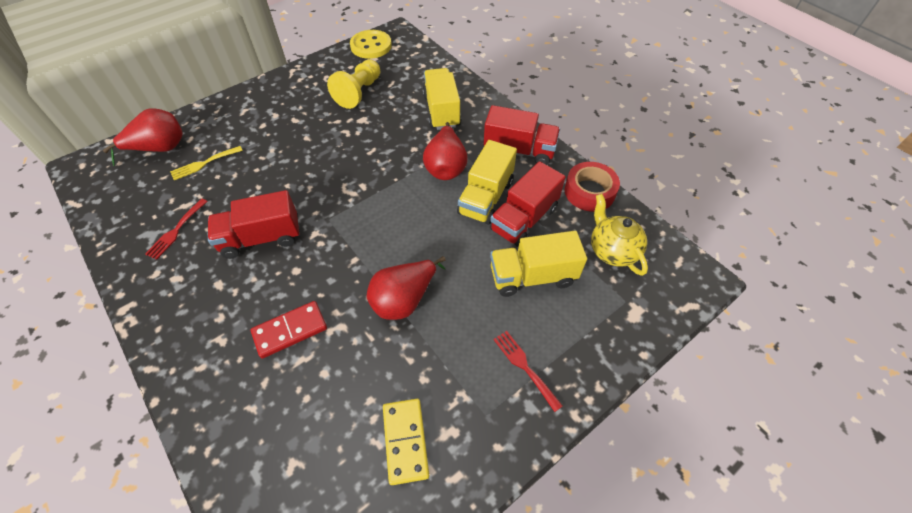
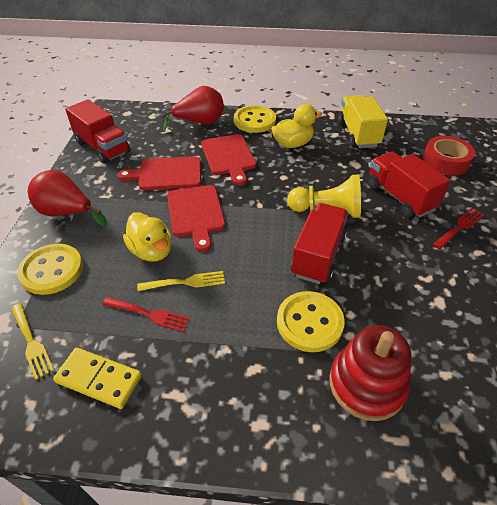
red cutting board: none = 0 -> [118,156,201,190] [167,185,225,252] [201,134,256,185] = 3
red domino: [251,301,327,359] = 1 -> none = 0
red pear: [103,108,183,166] [367,256,446,320] [423,122,468,180] = 3 -> [28,170,107,227] [161,86,224,131] = 2
red stacking toy: none = 0 -> [329,325,412,421] = 1
yellow button: [350,30,392,59] = 1 -> [17,244,83,295] [234,105,276,133] [277,291,345,352] = 3
yellow duck: none = 0 -> [123,212,172,262] [271,104,322,148] = 2
yellow fork: [170,146,243,180] = 1 -> [11,303,54,380] [137,271,225,291] = 2
yellow teapot: [591,194,648,276] = 1 -> none = 0
yellow truck: [422,68,461,130] [457,140,517,225] [490,231,587,297] = 3 -> [338,95,388,148] = 1

